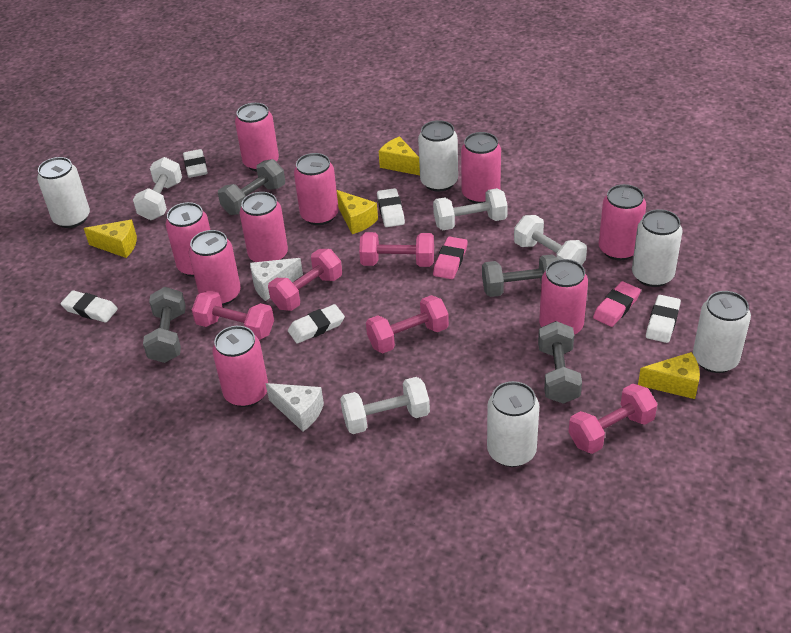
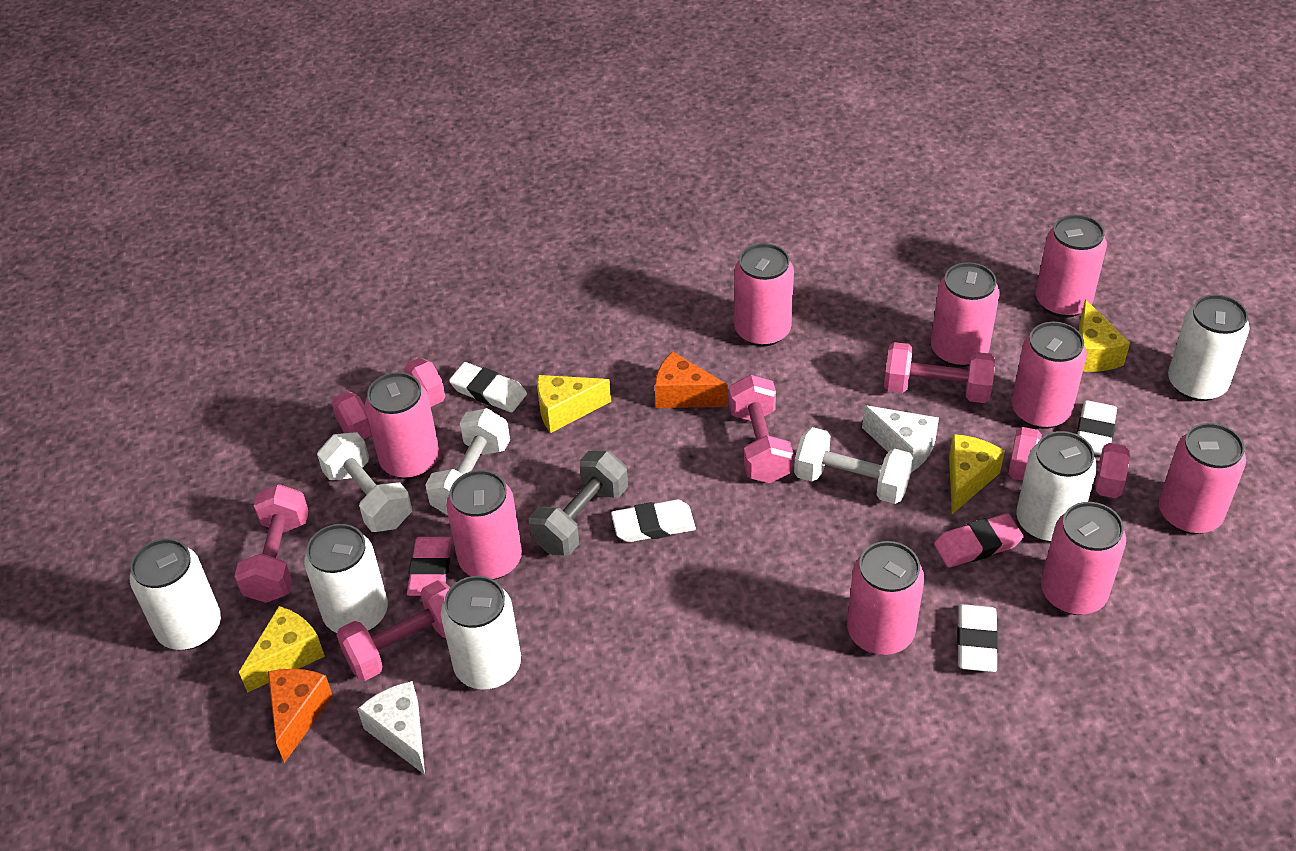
grey dumbbell: [143,287,186,363] [218,159,285,215] [482,254,559,297] [538,321,582,404] = 4 -> [529,451,628,555] = 1
orange cheese: none = 0 -> [268,669,333,763] [655,352,728,408] = 2
pink dumbbell: [192,290,274,340] [268,249,342,311] [359,232,434,267] [366,295,449,353] [569,383,657,454] = 5 -> [234,484,309,603] [332,358,445,439] [336,580,450,681] [729,375,793,483] [884,342,995,403] [1008,427,1130,498] = 6
white dumbbell: [133,157,182,220] [340,377,430,434] [433,188,508,230] [514,215,587,265] = 4 -> [317,432,412,532] [425,408,510,515] [794,427,913,504] = 3
white eraser: [60,290,118,323] [183,149,208,178] [288,304,345,344] [377,188,405,227] [646,295,681,343] = 5 -> [449,362,527,413] [611,499,696,542] [957,604,998,672] [1077,400,1117,455] = 4

